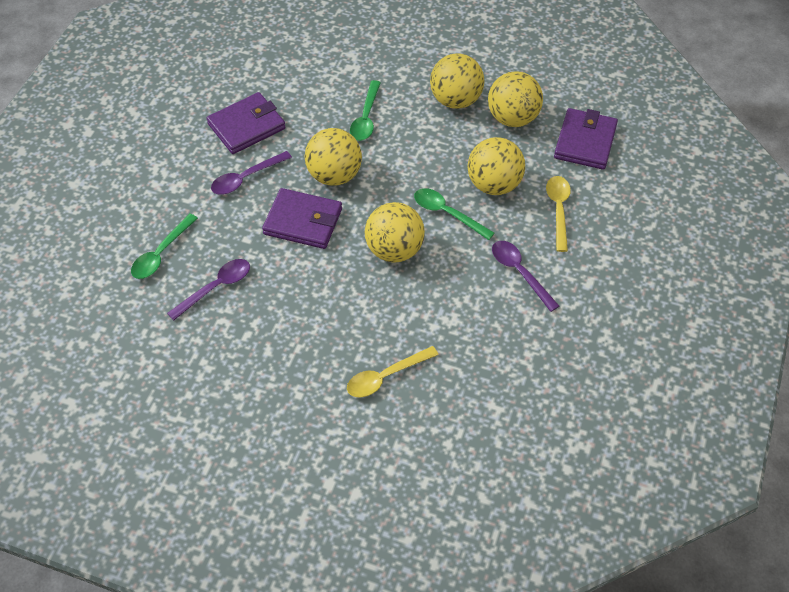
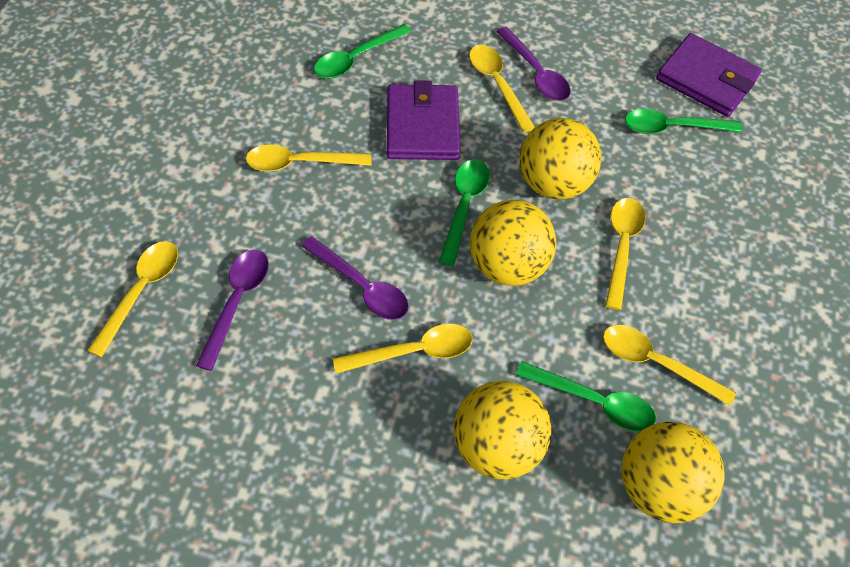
green spoon: [131,214,198,279] [350,80,381,141] [414,188,495,240] = 3 -> [314,24,411,78] [439,160,490,266] [516,361,656,432] [625,109,742,134] = 4
purple wallet: [207,92,286,154] [262,188,342,249] [554,108,618,170] = 3 -> [387,80,460,160] [656,33,762,117] = 2
yellow ball: [305,128,362,186] [365,202,425,263] [430,53,484,109] [468,137,525,195] [488,71,543,127] = 5 -> [454,381,551,479] [470,200,556,286] [520,118,602,200] [621,422,725,523] = 4
yellow spoon: [347,346,438,398] [546,176,571,252] = 2 -> [87,241,178,357] [246,144,372,172] [333,324,472,374] [469,45,535,133] [603,325,736,406] [605,198,645,310] = 6

